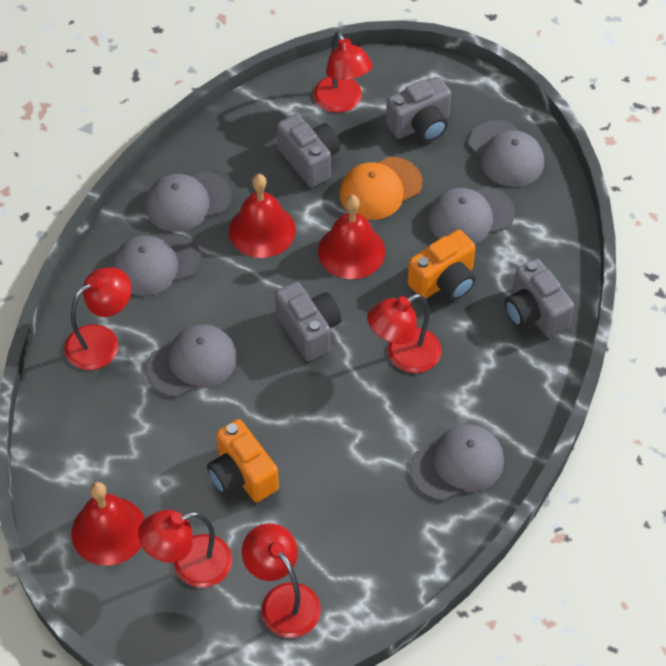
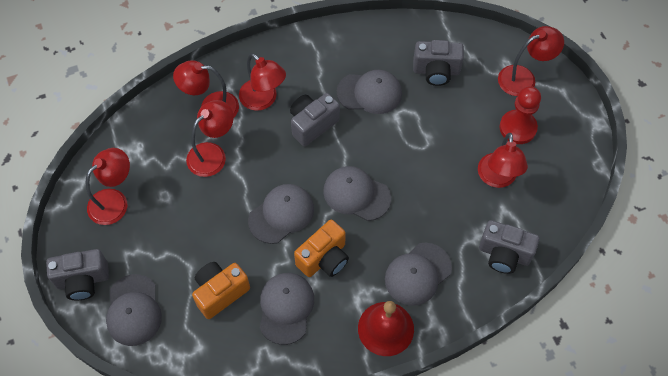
orange cap: [339,157,422,220] = 1 -> none = 0
red bell: [71,482,145,566] [229,174,296,258] [318,195,385,279] = 3 -> [358,301,414,356] = 1
red lamp: [64,267,132,370] [138,510,232,588] [242,523,321,638] [314,31,373,113] [367,294,441,373] = 5 -> [86,148,130,225] [173,60,239,118] [186,100,234,177] [239,53,286,111] [478,133,528,188] [498,26,564,96] = 6
red pawn: none = 0 -> [499,86,541,144] = 1

